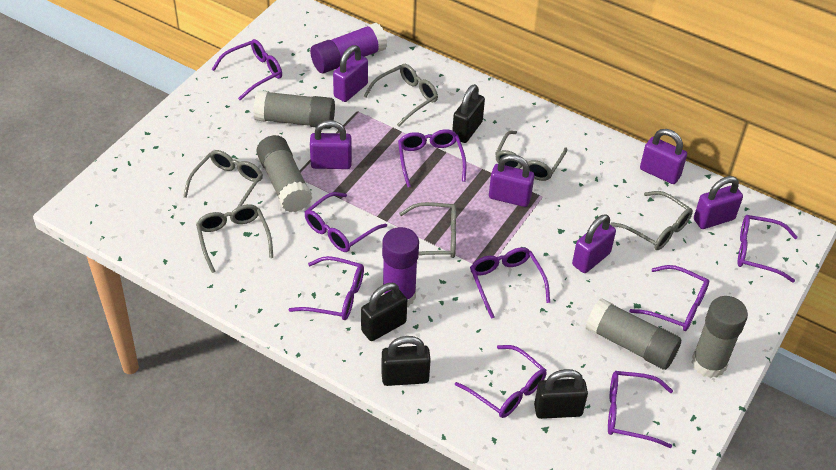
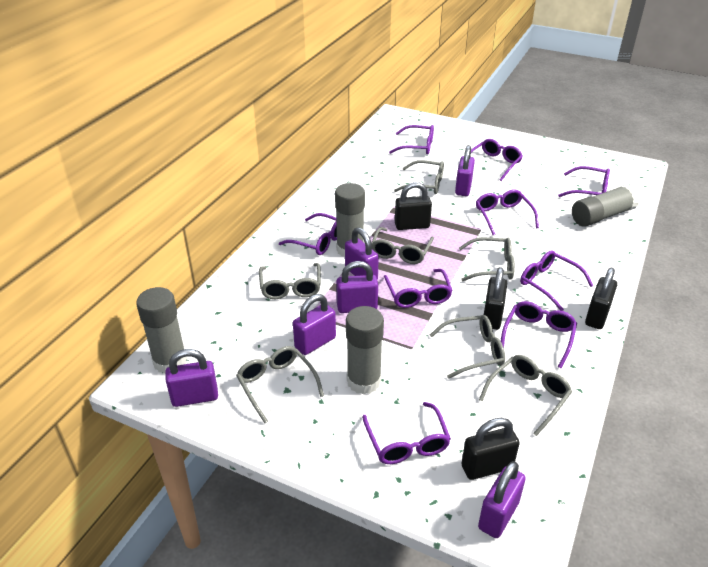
grey glasses: [183,150,263,207] [196,204,273,273] [363,64,438,127] [399,202,456,258] [495,131,567,181] [611,191,693,250] = 6 -> [236,346,324,423] [259,263,321,299] [371,227,434,264] [394,160,444,194] [430,315,505,379] [459,237,515,281] [479,355,572,436] = 7
purple glue stick: [310,22,387,73] [382,227,419,307] = 2 -> none = 0

